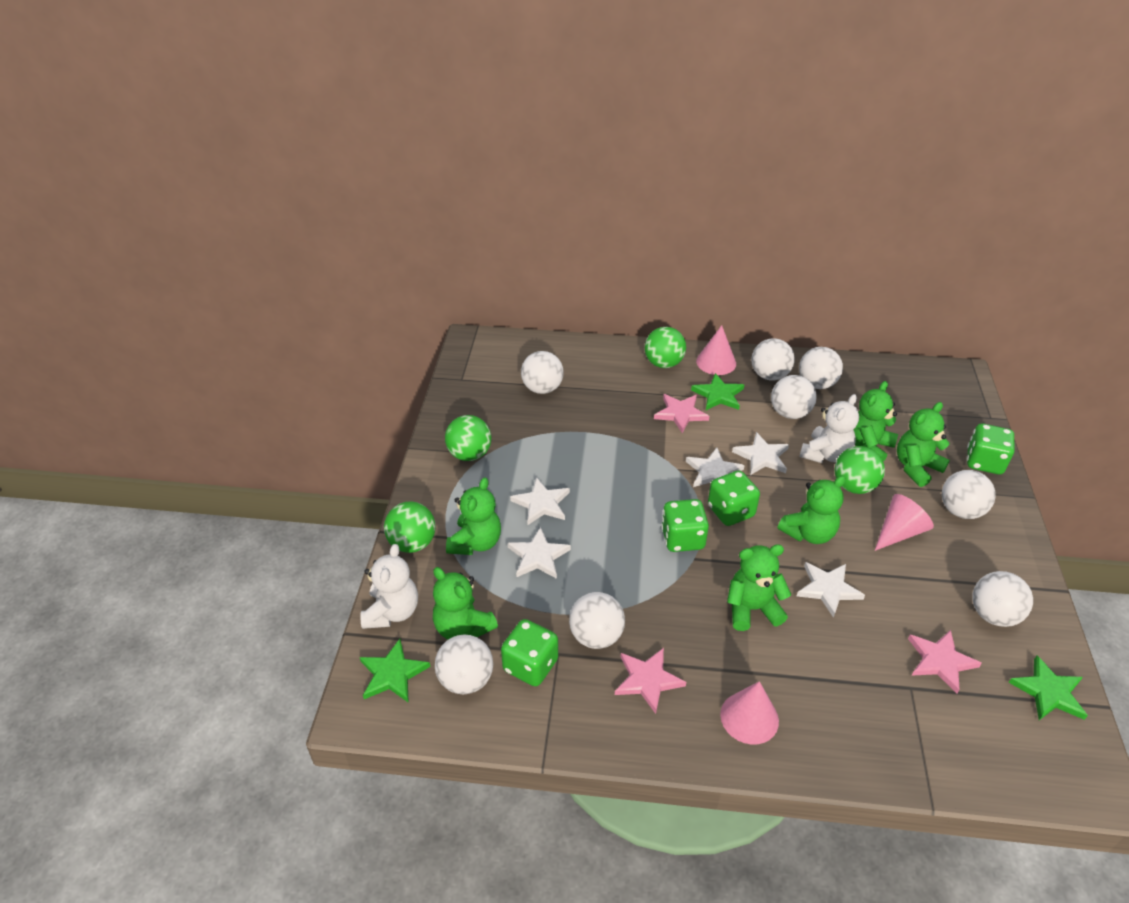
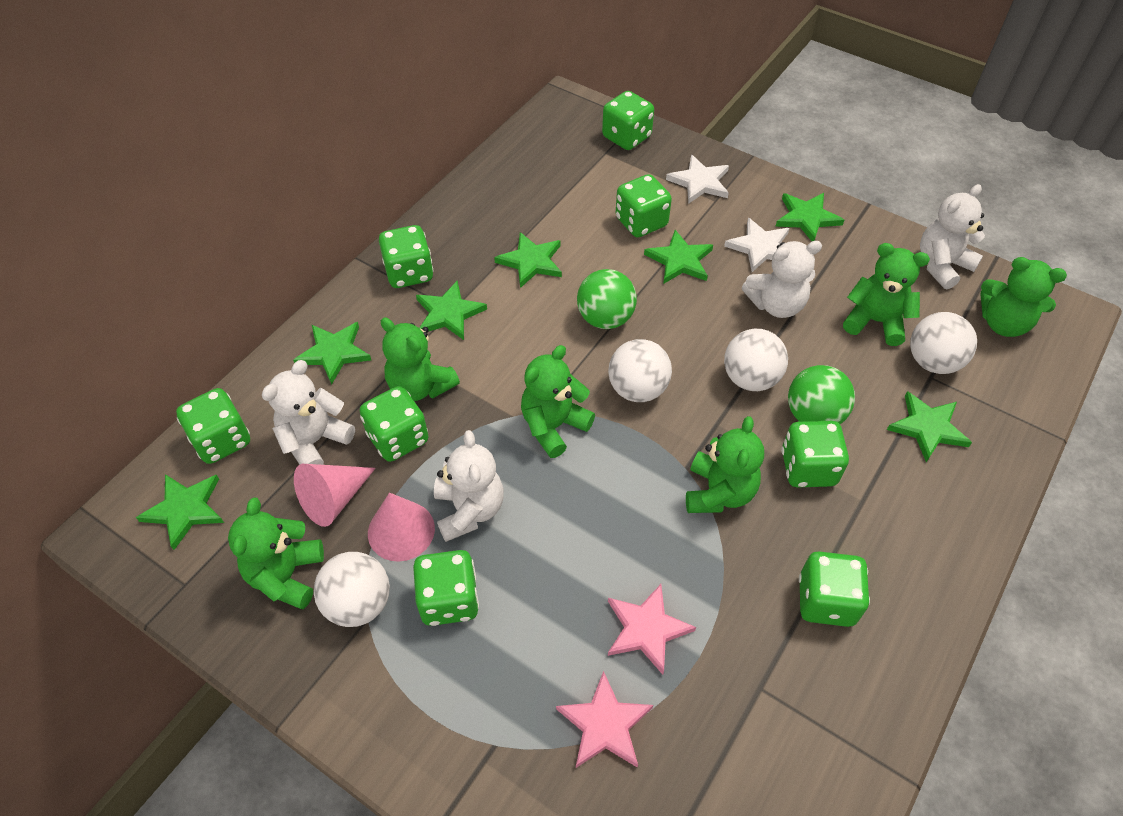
green ball: [384,501,436,553] [445,415,491,461] [645,327,686,368] [835,446,885,494] = 4 -> [577,269,637,329] [788,365,855,424] = 2
green dice: [501,619,558,686] [661,499,709,552] [708,470,760,526] [967,424,1014,474] = 4 -> [176,388,250,464] [360,386,429,462] [379,225,434,288] [413,550,479,626] [602,91,654,150] [616,174,672,237] [781,421,849,488] [799,551,870,627] = 8
green star: [360,639,430,703] [691,373,744,410] [1009,656,1088,720] = 3 -> [136,474,224,550] [293,322,371,384] [416,281,487,340] [494,232,562,288] [644,230,713,284] [775,193,844,241] [887,391,972,462] = 7
pink cone: [696,325,736,375] [720,681,779,744] [875,494,934,551] = 3 -> [294,464,376,527] [368,492,435,562] = 2
pink star: [615,648,686,714] [654,394,709,433] [908,630,982,694] = 3 -> [556,671,653,768] [608,584,696,675] = 2
white ball: [435,635,493,694] [521,351,564,394] [569,592,625,649] [752,338,795,380] [771,375,817,419] [799,347,843,389] [942,470,996,519] [972,571,1033,627] = 8 -> [314,552,390,627] [608,339,672,402] [724,329,788,391] [910,312,977,374] = 4
white star: [507,527,571,579] [510,477,570,526] [686,448,745,487] [732,432,789,475] [797,562,865,618] = 5 -> [666,155,729,204] [724,218,789,272] = 2
white teddy bear: [360,544,418,629] [799,394,859,463] = 2 -> [261,360,355,465] [434,430,504,542] [742,241,822,318] [920,184,985,290] = 4

